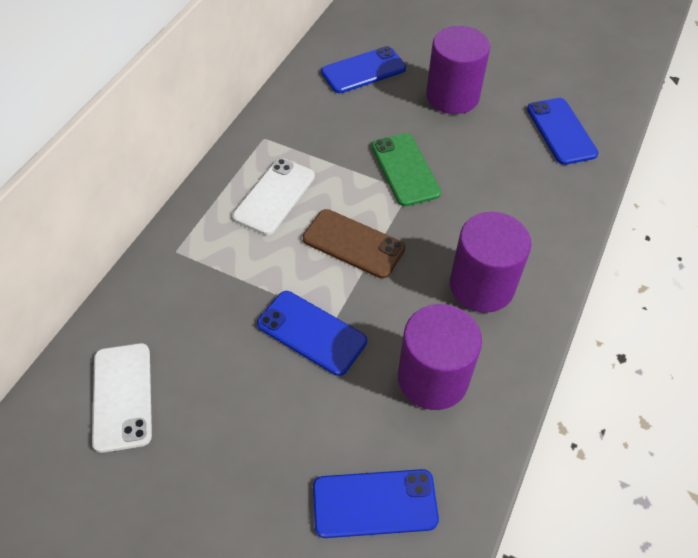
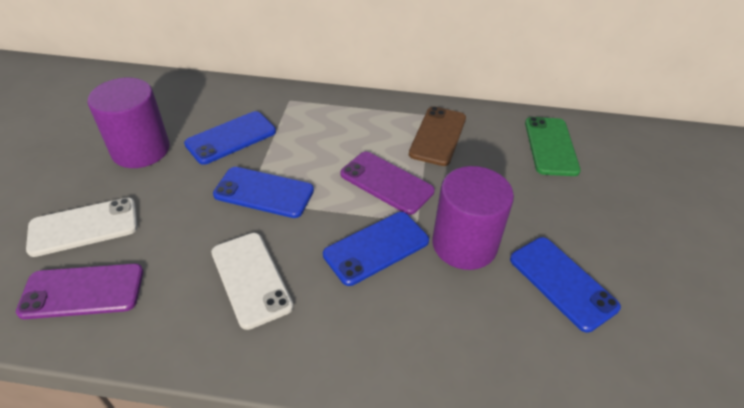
purple cylinder: [398,304,482,410] [426,26,490,114] [450,212,531,313] = 3 -> [88,78,170,168] [432,166,514,270] = 2
purple phone: none = 0 -> [16,264,143,319] [340,152,435,215] = 2

